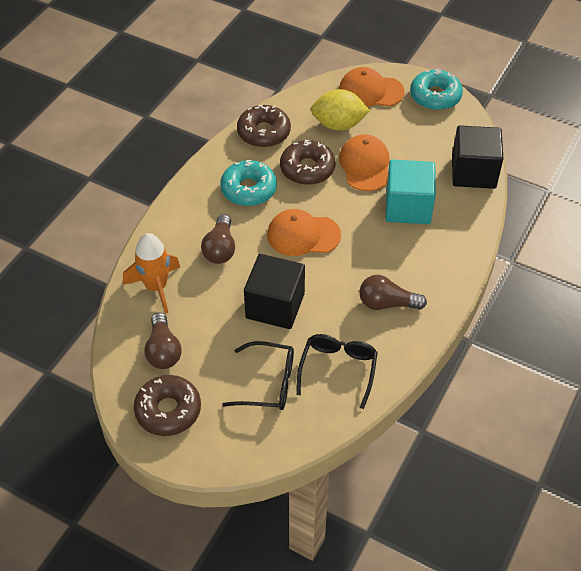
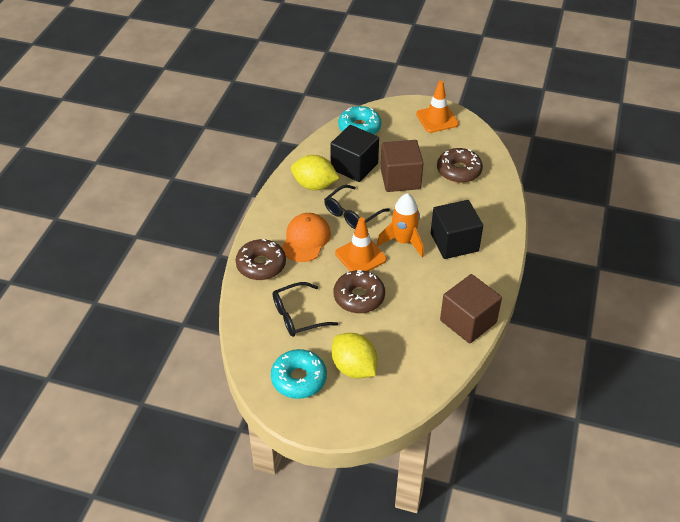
brown cube: none = 0 -> [381,140,423,192] [440,274,502,344] = 2
brown light bulb: [144,313,182,369] [201,214,235,264] [359,275,427,310] = 3 -> none = 0
orange cap: [267,209,341,256] [339,67,405,107] [339,134,389,191] = 3 -> [282,213,331,262] = 1
orange traffic cone: none = 0 -> [335,217,387,271] [416,81,459,133] = 2
turquoise cube: [386,160,436,224] = 1 -> none = 0
yellow lemon: [311,89,370,131] = 1 -> [291,155,339,190] [332,333,377,378] = 2

